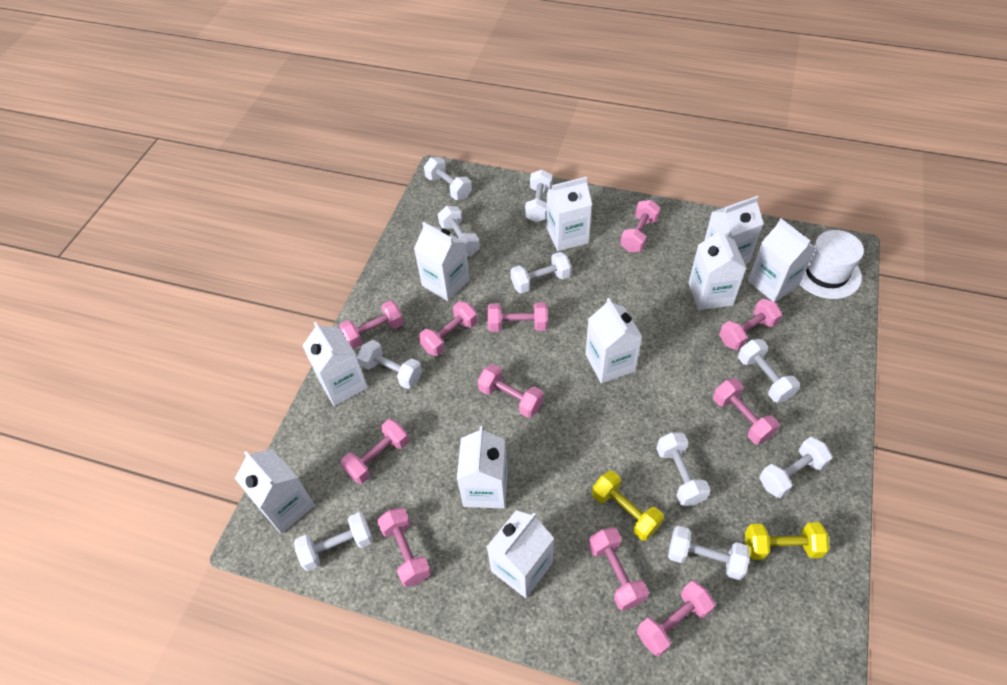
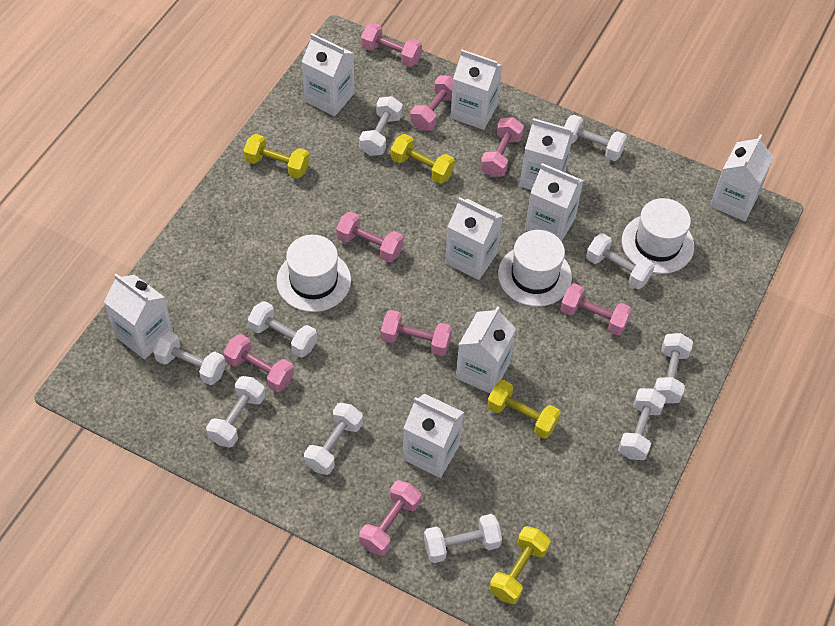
pink dumbbell: [339,301,404,349] [341,419,409,484] [377,508,431,587] [419,301,478,356] [478,364,544,418] [487,302,548,332] [589,527,649,611] [620,200,661,252] [637,581,715,656] [713,378,779,444] [719,299,782,350] = 11 -> [224,334,294,392] [336,211,403,262] [359,480,421,556] [361,23,422,67] [381,310,452,356] [410,76,453,131] [480,117,524,177] [560,283,632,336] = 8
white carton: [235,449,315,534] [302,322,368,406] [414,222,470,301] [457,426,508,509] [487,510,554,598] [547,177,592,251] [585,298,642,383] [689,227,747,310] [704,196,764,264] [748,218,816,302] = 10 -> [104,274,173,359] [302,34,355,116] [403,394,464,478] [445,197,503,280] [450,50,502,130] [456,306,516,394] [520,118,574,190] [525,163,584,242] [710,134,774,221] = 9
white hat: [800,230,864,299] = 1 -> [276,235,351,312] [498,230,572,307] [622,198,694,274] = 3
yellow dumbbell: [592,471,664,541] [745,522,829,560] = 2 -> [243,134,310,179] [391,134,455,184] [487,380,561,439] [489,526,551,604] = 4

